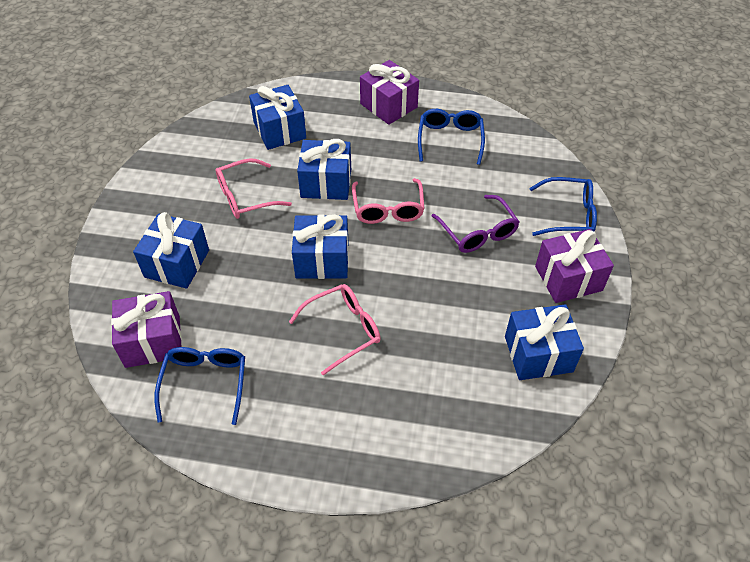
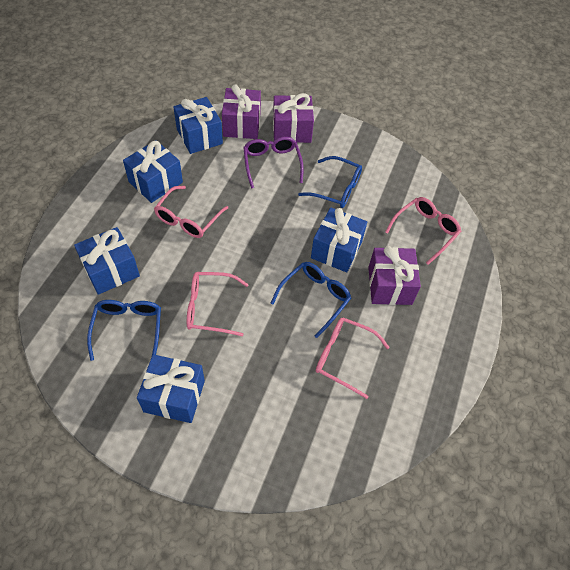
pink glasses: [216,158,292,219] [289,284,381,376] [352,178,425,224] = 3 -> [154,186,228,238] [187,272,249,336] [316,318,390,399] [385,197,462,265] = 4

